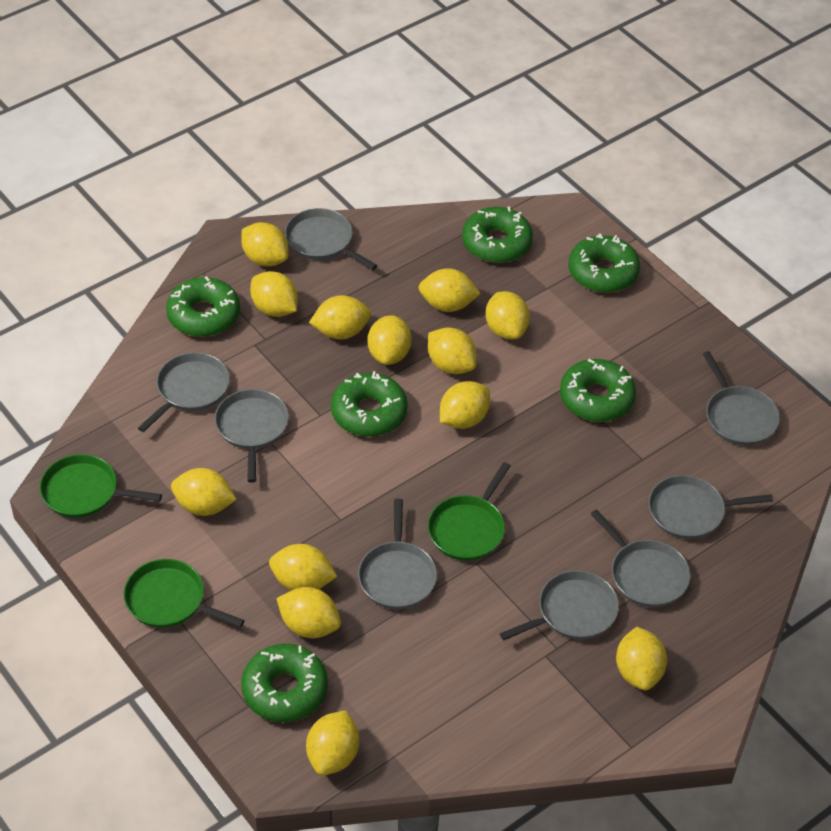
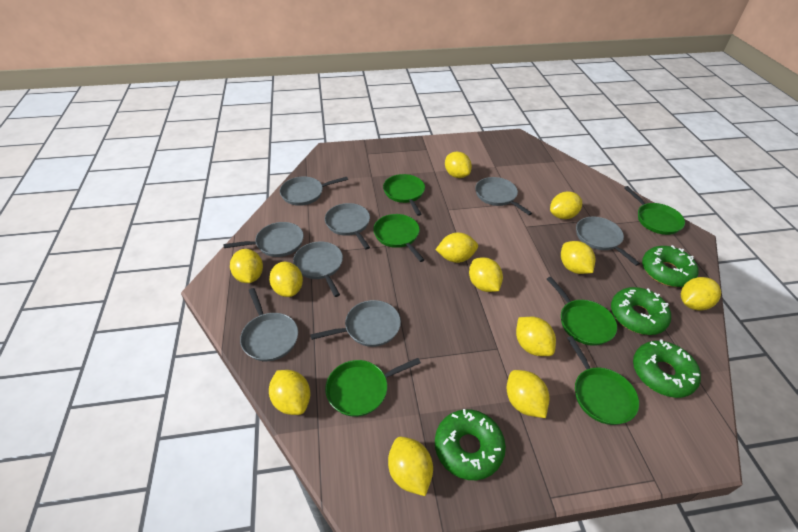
green donut: [166,276,240,337] [241,644,328,722] [331,371,408,437] [462,207,533,263] [560,359,636,422] [568,233,640,293] = 6 -> [435,409,506,480] [611,287,671,335] [633,339,701,398] [642,245,698,287] = 4
green pan: [40,454,162,518] [123,559,245,628] [428,462,510,561] = 3 -> [325,358,421,417] [373,214,424,262] [383,174,425,216] [547,277,617,346] [567,336,639,425] [624,186,685,235] = 6
yellow lemon: [171,468,237,516] [241,222,288,267] [250,271,298,317] [269,544,337,591] [276,587,341,638] [306,710,359,775] [309,295,371,339] [367,315,412,365] [418,268,481,312] [428,327,477,374] [440,381,490,429] [486,291,530,339] [616,627,667,690] = 13 -> [230,249,263,283] [269,262,303,297] [269,370,310,415] [388,437,433,496] [436,233,478,263] [445,152,472,178] [469,257,503,292] [507,370,549,418] [516,317,556,356] [550,191,582,219] [561,241,596,274] [681,277,721,311] = 12

